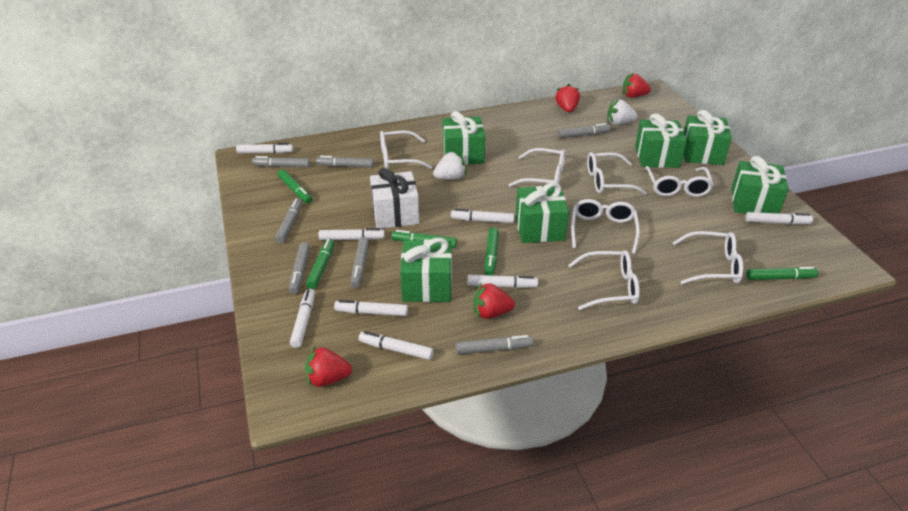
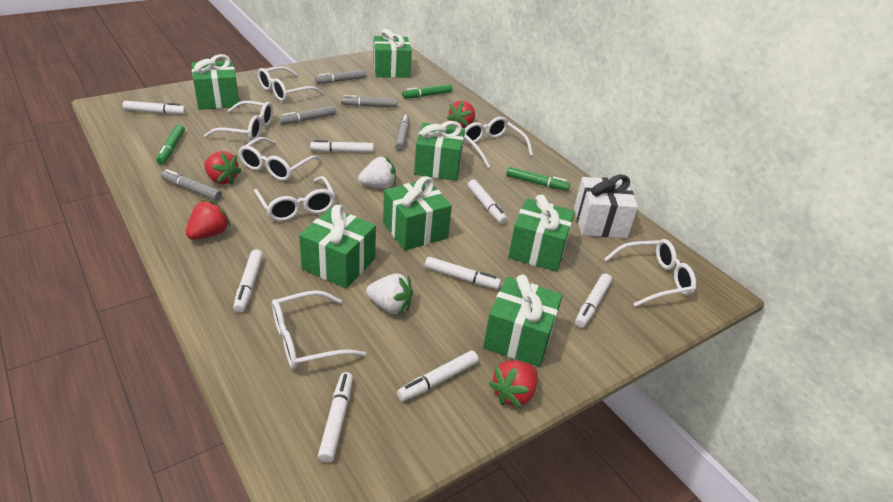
green gift: [400,238,452,302] [443,111,485,165] [515,183,569,243] [635,113,687,168] [683,110,732,165] [731,156,789,214] = 6 -> [192,54,239,110] [299,205,376,288] [373,29,412,78] [383,176,452,250] [414,121,465,181] [483,275,563,367] [508,194,575,272] = 7
green marker: [278,169,312,204] [306,239,335,289] [392,230,457,248] [485,227,499,276] [746,267,818,280] = 5 -> [156,124,185,165] [402,84,452,98] [506,167,570,191] = 3
grey marker: [252,156,310,167] [275,199,302,243] [289,242,310,294] [316,155,374,168] [351,237,369,288] [456,335,533,354] [557,123,610,138] = 7 -> [161,169,222,201] [279,106,336,125] [315,70,366,84] [341,95,397,107] [395,114,409,151] = 5

